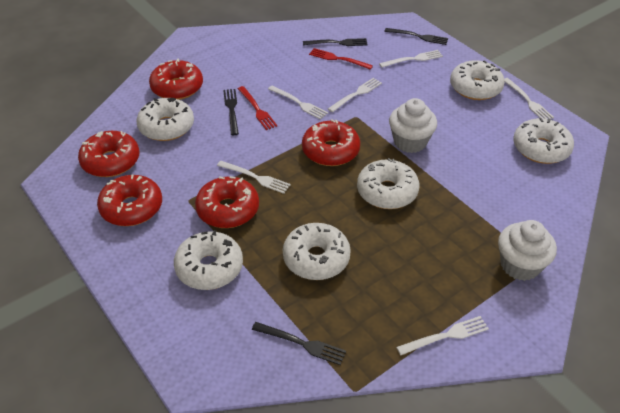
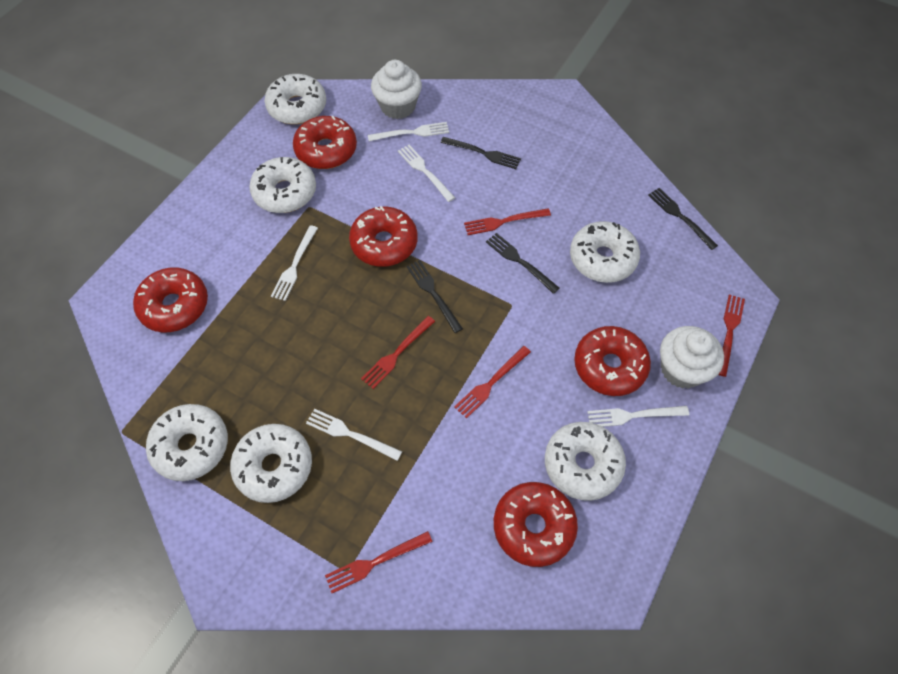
red fork: [238,86,277,130] [309,48,373,70] = 2 -> [325,531,433,593] [361,316,435,389] [454,346,531,419] [464,208,551,235] [718,294,745,377] = 5
white fork: [217,161,291,194] [268,86,328,120] [328,78,382,112] [379,50,443,68] [396,316,489,355] [504,78,554,119] = 6 -> [271,225,318,301] [306,409,402,461] [368,122,449,141] [398,145,455,202] [587,406,689,427] = 5

